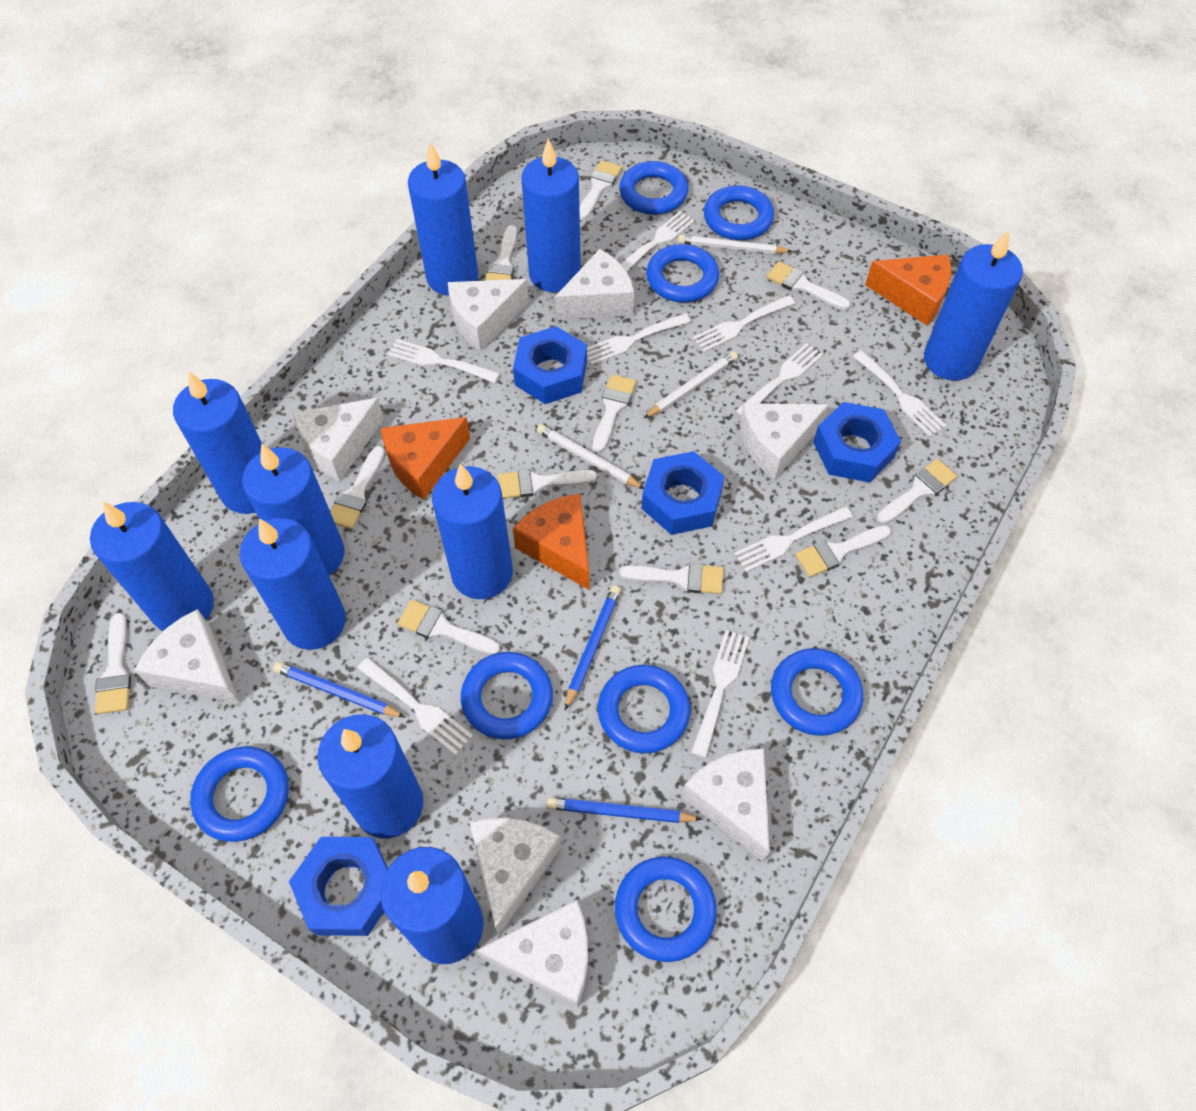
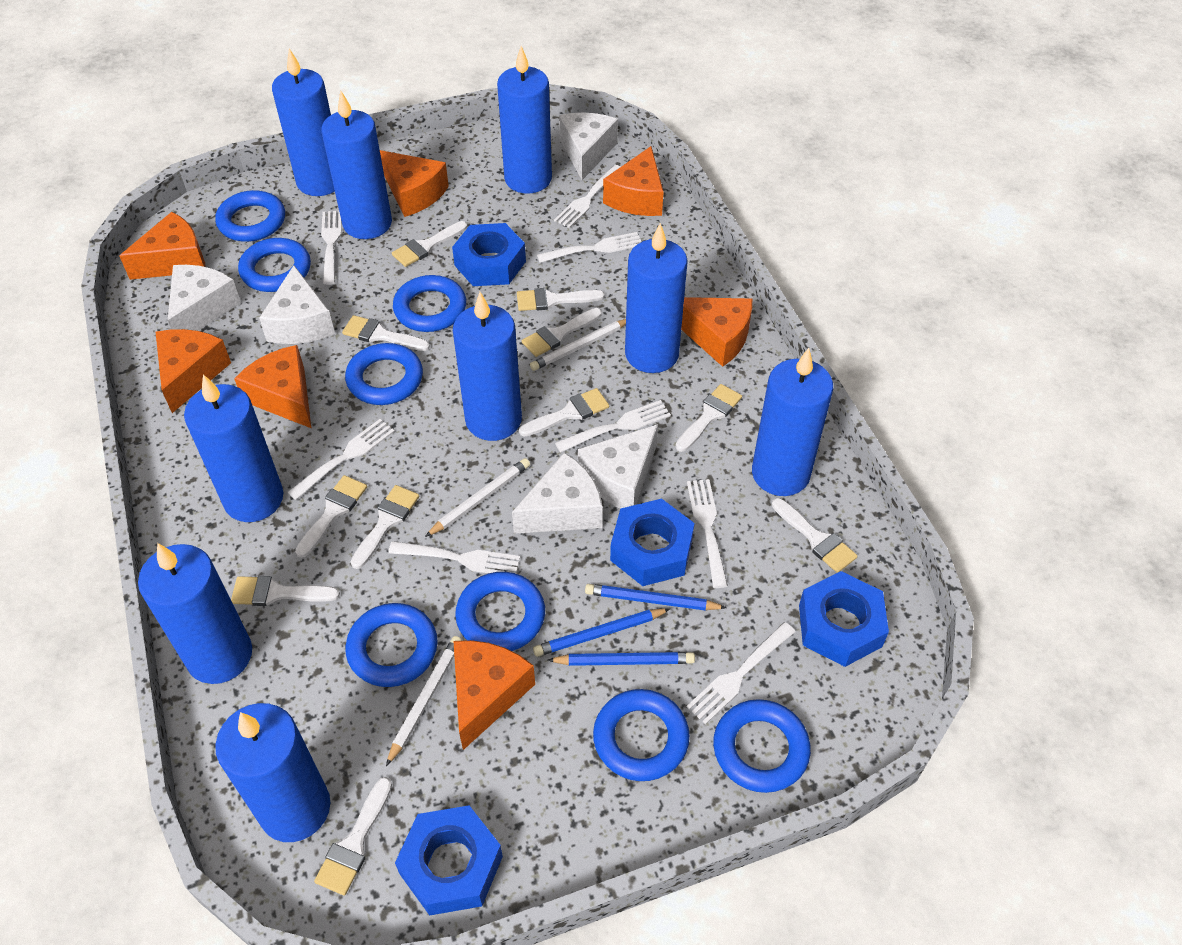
blue candle: [90,502,214,631] [173,371,262,514] [239,518,346,650] [242,443,344,576] [317,714,423,839] [380,847,483,964] [408,142,478,296] [432,463,513,599] [521,139,581,293] [924,230,1023,381] = 10 -> [138,543,252,684] [184,374,283,522] [215,703,330,842] [272,48,335,196] [321,90,392,239] [453,292,522,441] [497,46,552,194] [625,223,688,373] [752,348,833,496] = 9
orange cheese: [381,417,470,500] [513,494,590,590] [865,255,951,326] = 3 -> [120,212,205,280] [156,329,231,413] [234,345,312,429] [380,150,449,217] [453,640,535,750] [603,146,664,216] [681,297,752,367] = 7
white cheese: [134,609,240,703] [293,397,384,481] [448,279,529,351] [469,818,561,935] [476,900,588,1008] [555,249,634,320] [682,748,770,862] [740,403,829,479] = 8 -> [168,265,241,331] [259,265,335,344] [512,453,603,534] [559,113,618,180] [578,424,658,509] = 5
white fork: [357,657,473,755] [388,339,500,383] [587,313,691,365] [621,211,695,272] [691,630,749,758] [693,295,795,352] [734,506,853,572] [735,343,823,416] [853,350,946,437] = 9 -> [288,419,395,500] [321,211,341,285] [388,541,520,574] [537,232,641,263] [554,165,621,228] [555,400,671,453] [687,479,728,588] [687,622,796,725] = 8

